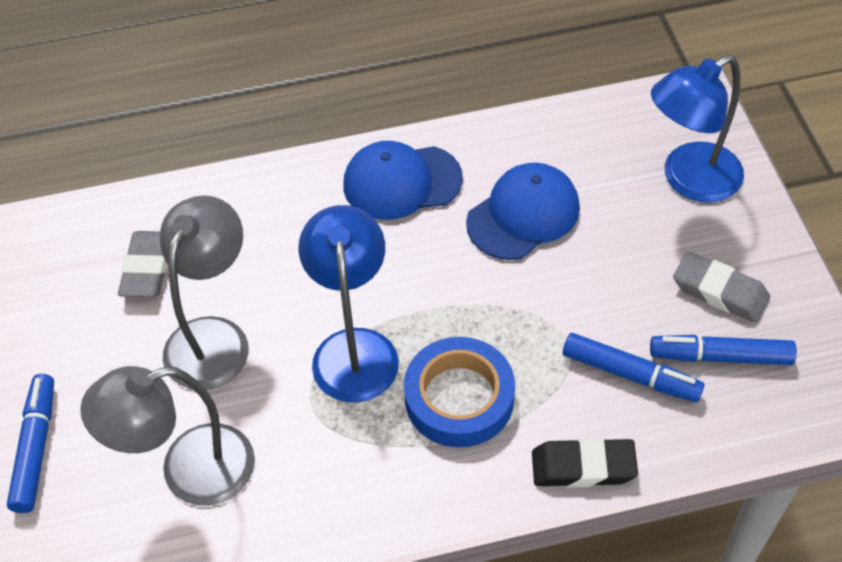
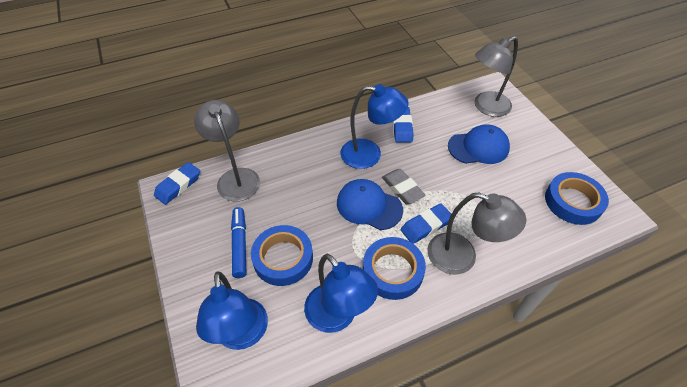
black eraser: [532,437,638,488] = 1 -> none = 0
blue eraser: none = 0 -> [154,162,200,205] [393,107,413,143] [401,203,451,244] = 3
blue lamp: [298,205,399,403] [651,55,744,203] = 2 -> [196,272,268,350] [304,254,378,333] [340,84,409,169] = 3
blue marker: [7,374,54,513] [563,333,705,402] [650,335,797,365] = 3 -> [231,207,246,278] = 1
blue tape: [404,337,515,447] = 1 -> [251,225,313,286] [363,237,426,300] [545,172,609,225] = 3
grey eraser: [118,231,168,298] [673,252,770,323] = 2 -> [382,169,426,204] = 1
grey lamp: [80,366,255,506] [160,195,248,390] = 2 -> [194,100,260,201] [427,193,526,275] [475,36,518,117] = 3

